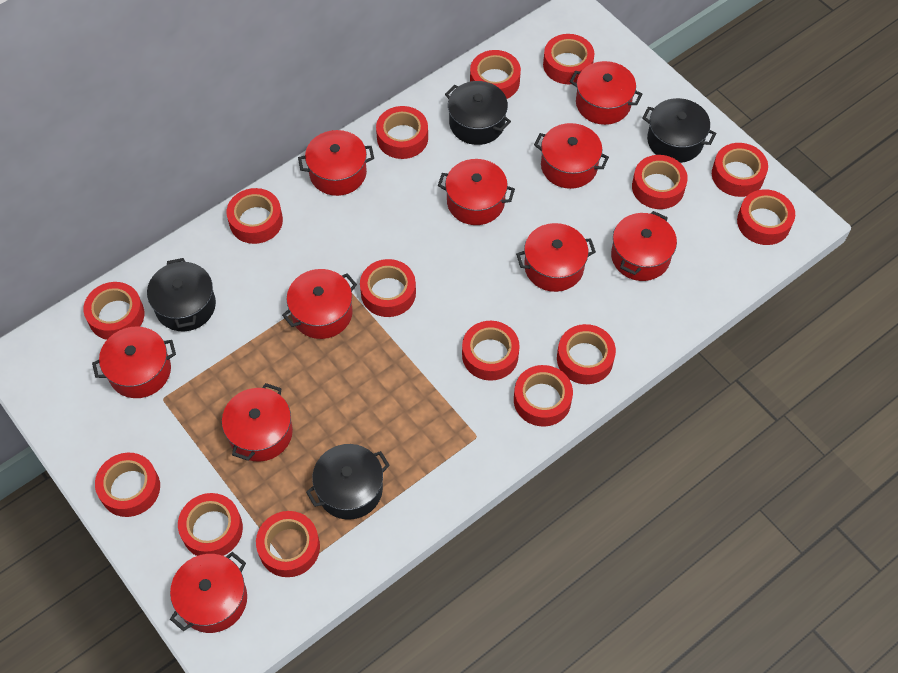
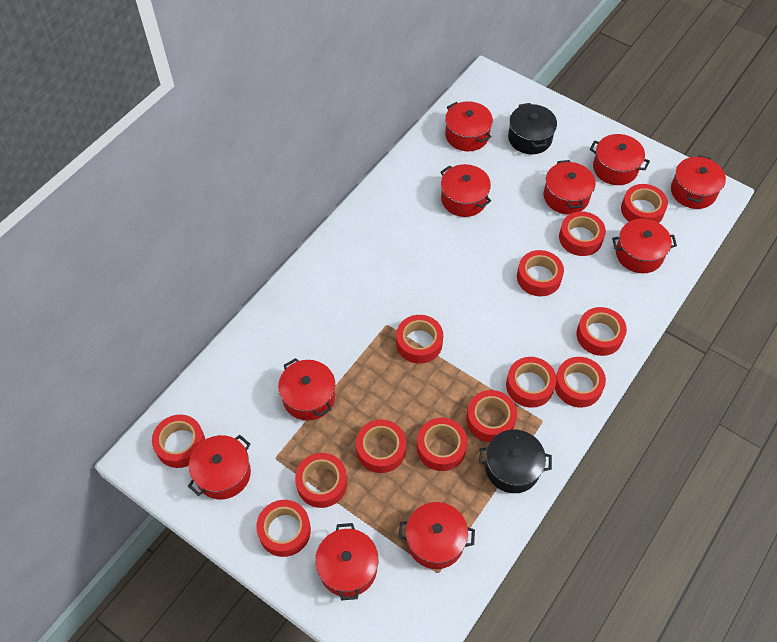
black pot: [147,258,216,331] [306,444,390,520] [445,81,511,145] [642,98,716,163] = 4 -> [479,430,552,493] [508,103,557,154] = 2
red tape: [83,282,144,340] [95,453,160,517] [178,493,243,556] [227,188,283,244] [256,511,320,577] [360,259,416,317] [376,106,428,159] [462,321,520,381] [470,50,521,99] [514,365,573,427] [543,34,594,84] [557,324,616,384] [632,155,688,209] [712,143,768,197] [737,189,795,245] = 15 -> [152,415,205,468] [256,500,311,557] [295,453,347,508] [356,419,406,473] [396,315,443,364] [417,418,467,471] [466,390,517,442] [506,357,557,408] [517,250,564,296] [555,357,606,408] [559,211,606,256] [576,307,627,356] [621,184,668,223] = 13

